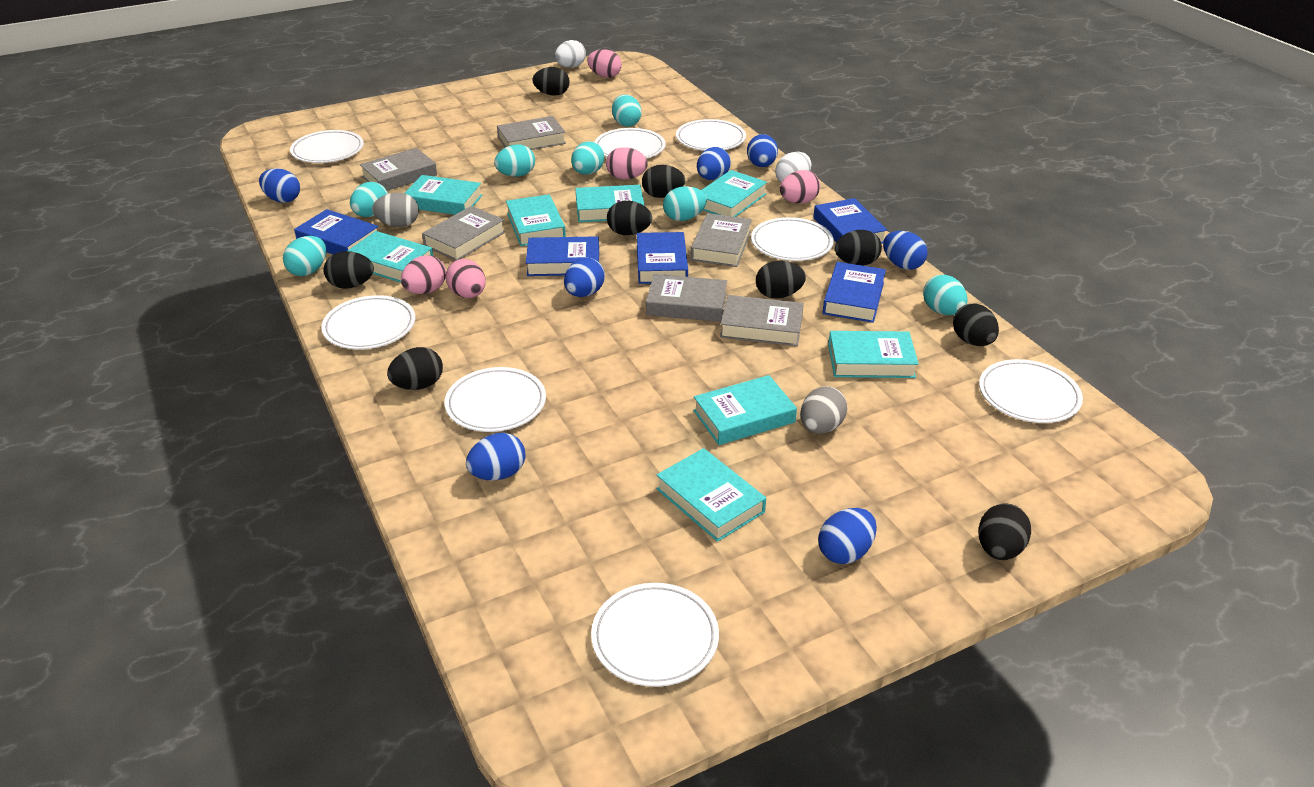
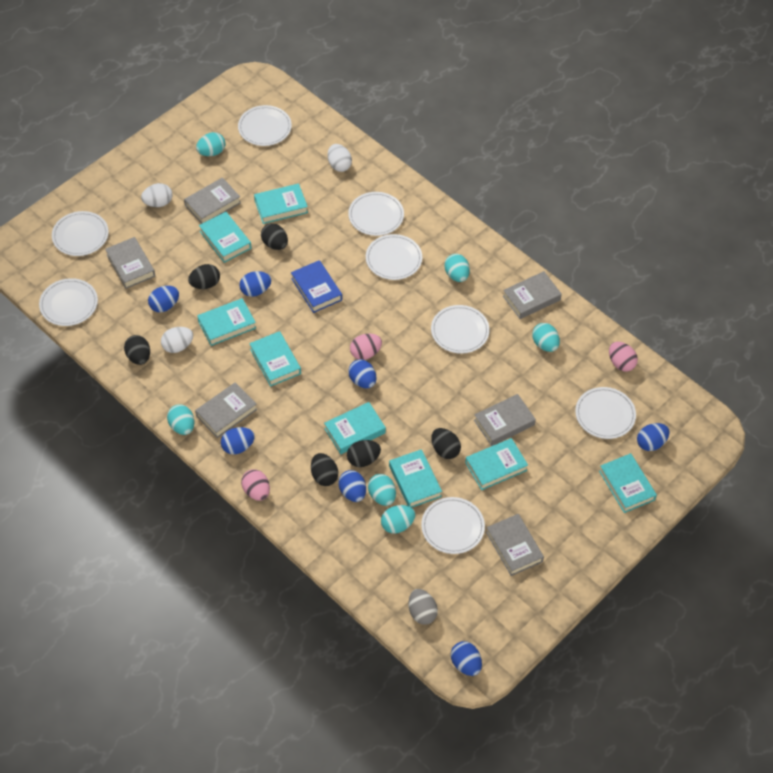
black egg: [324,251,374,289] [387,347,443,390] [532,67,570,96] [607,201,652,235] [642,165,685,198] [756,261,806,299] [835,230,882,266] [953,303,999,346] [978,503,1031,560] = 9 -> [124,335,150,365] [188,264,220,289] [261,223,288,250] [311,453,338,486] [347,440,381,467] [431,428,461,459] = 6
blue book: [294,209,378,254] [526,236,599,276] [637,232,688,284] [813,198,887,244] [823,262,886,323] = 5 -> [291,260,342,313] = 1
grey egg: [372,193,419,227] [800,386,848,434] = 2 -> [408,589,438,625] = 1
pink egg: [401,255,446,294] [446,259,486,298] [587,49,622,78] [606,147,648,179] [780,170,820,204] = 5 -> [241,469,270,501] [350,334,382,360] [609,342,638,372] = 3
turquoise egg: [283,236,326,276] [350,182,388,217] [494,144,535,177] [571,141,604,175] [612,94,642,127] [663,186,707,221] [923,275,968,315] = 7 -> [167,405,194,435] [196,132,225,156] [368,474,396,506] [381,505,415,534] [444,254,470,282] [532,323,560,352] = 6
white egg: [555,40,586,68] [775,152,811,183] = 2 -> [141,183,173,207] [161,327,193,353] [328,144,352,172] = 3

